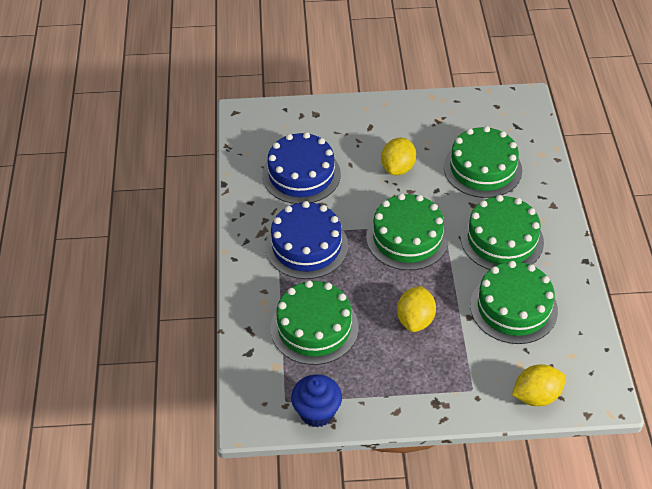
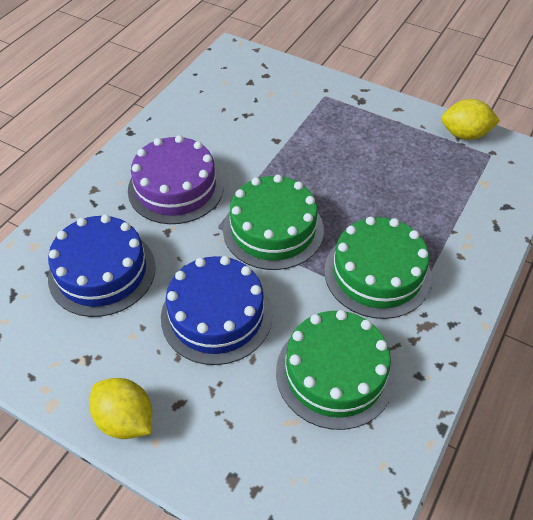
blue cupcake: [291,374,342,428] = 1 -> none = 0
green cake: [271,280,358,365] [366,193,449,270] [444,126,522,198] [461,195,544,270] [470,261,558,344] = 5 -> [223,175,324,270] [276,310,395,430] [324,217,432,319] = 3
purple cake: none = 0 -> [128,135,224,224] = 1
yellow lemon: [381,138,416,175] [397,286,436,332] [512,364,566,406] = 3 -> [90,378,152,439] [441,99,500,140] = 2

